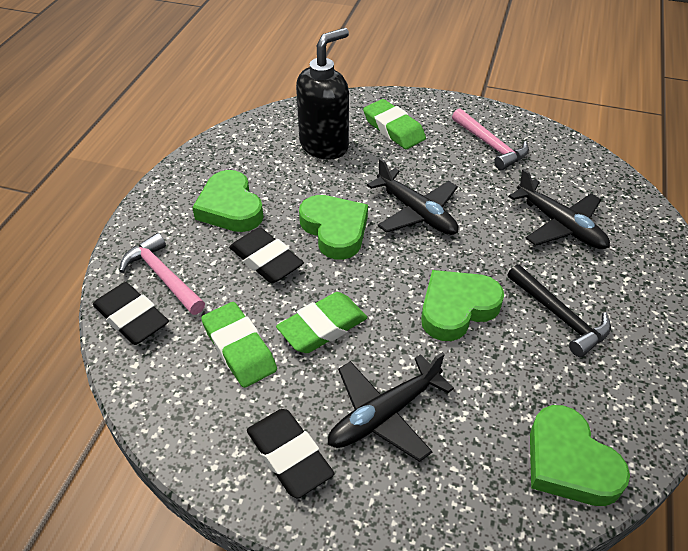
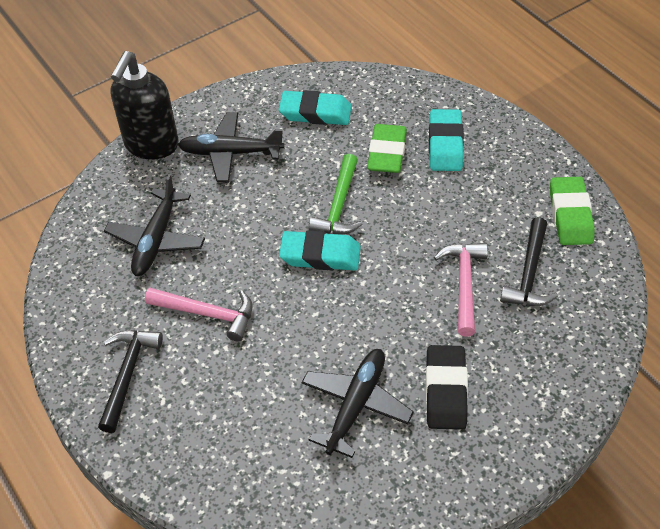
black eraser: [93,282,169,345] [229,227,304,283] [247,409,334,498] = 3 -> [426,345,468,430] = 1
black hammer: [507,264,611,357] = 1 -> [98,330,163,433] [500,217,558,306] = 2
green eraser: [201,302,277,388] [276,292,368,353] [363,99,426,149] = 3 -> [367,124,407,173] [550,177,595,245] = 2
green hammer: none = 0 -> [309,154,363,235] = 1
green heart: [192,170,264,232] [299,195,368,260] [421,270,504,341] [530,405,630,506] = 4 -> none = 0
turquoise eraser: none = 0 -> [279,90,352,125] [279,230,361,271] [429,109,464,171] = 3

